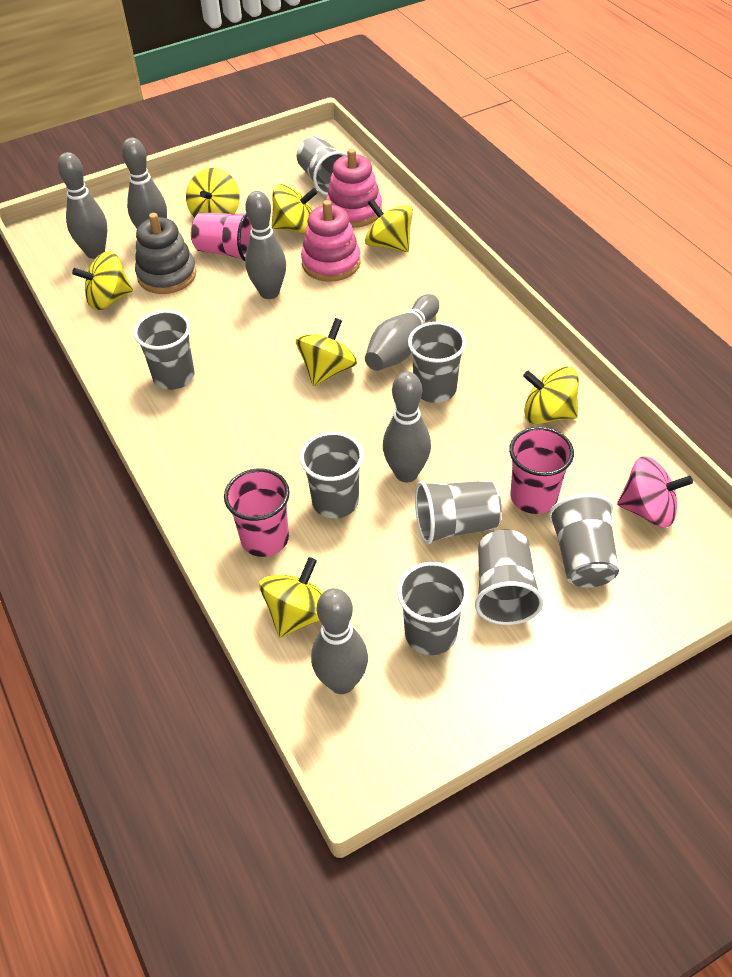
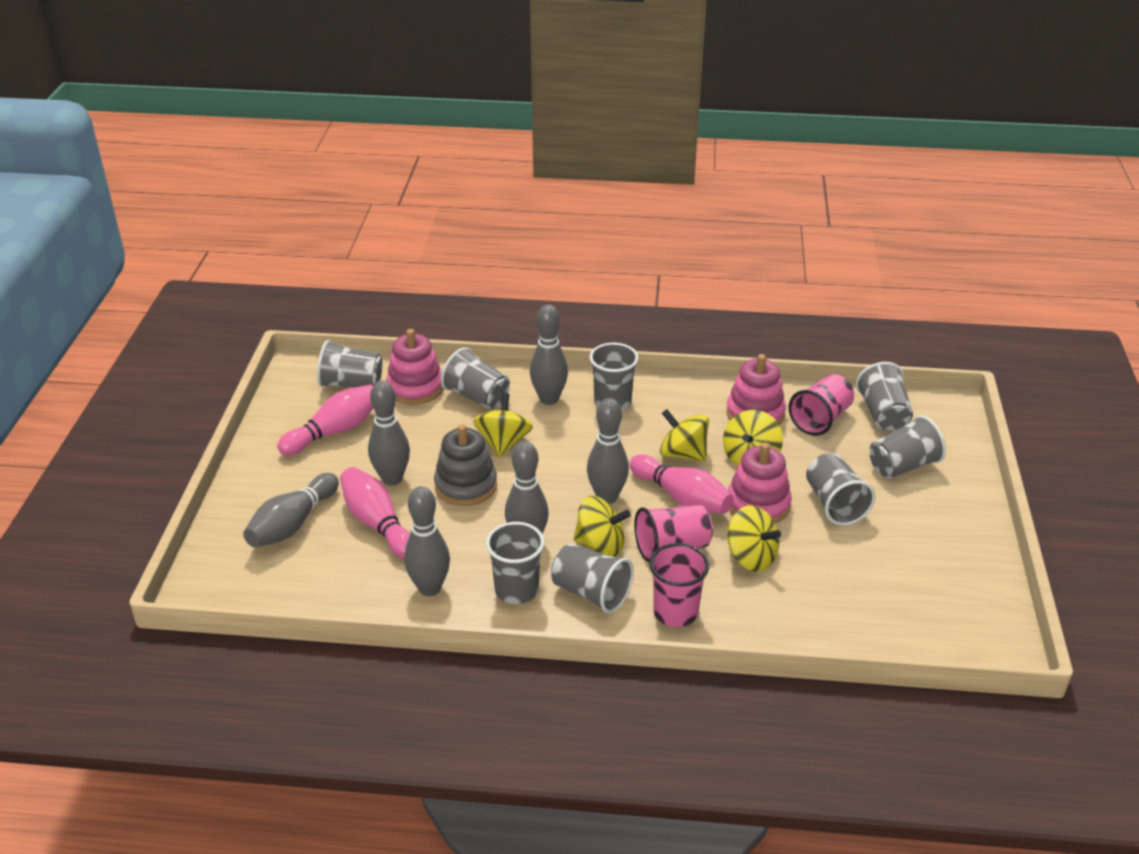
pink bowling pin: none = 0 -> [277,384,373,456] [340,467,410,559] [629,454,734,514] = 3
pink spinning top: [617,456,693,528] = 1 -> none = 0
pink stacking toy: [301,200,360,282] [326,149,382,228] = 2 -> [386,329,444,405] [726,354,786,425] [728,442,792,523] = 3
yellow spinning top: [72,251,133,310] [186,168,240,218] [259,557,323,637] [272,184,318,233] [296,318,357,386] [365,199,413,252] [523,367,579,424] = 7 -> [473,393,533,457] [573,496,631,557] [660,409,709,462] [723,410,783,466] [728,505,781,571] = 5

